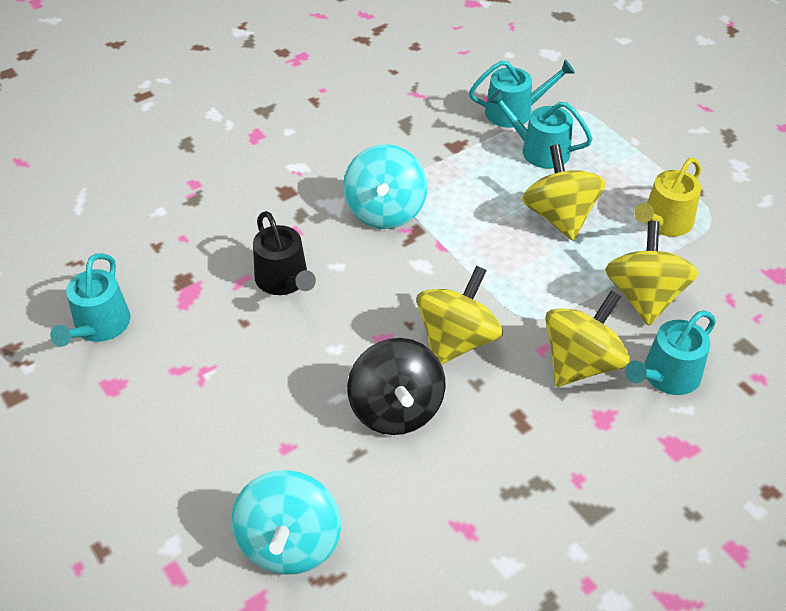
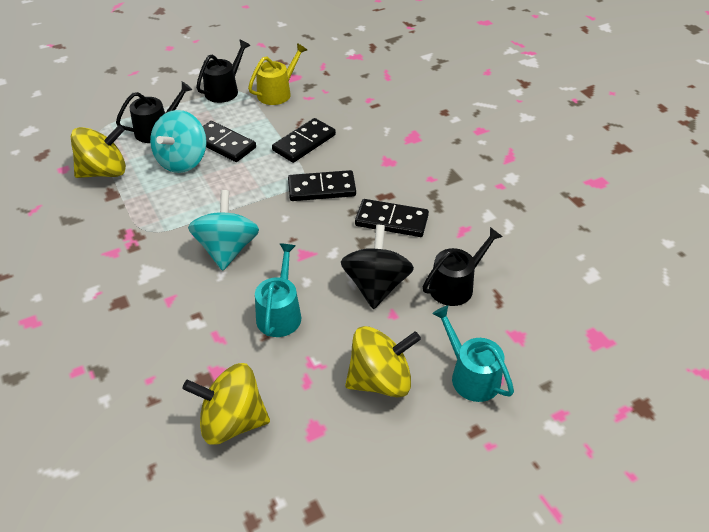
black domino: none = 0 -> [203,121,256,162] [272,118,336,163] [288,170,356,201] [355,199,429,237] = 4
black watering can: [253,211,316,295] = 1 -> [116,81,192,143] [196,40,251,103] [423,227,503,306] = 3
turquoise watering can: [50,253,130,347] [469,59,575,128] [488,89,593,169] [625,311,716,395] = 4 -> [255,243,301,337] [432,306,514,402] = 2
yellow spinning top: [417,266,503,365] [522,144,606,241] [545,290,630,387] [605,221,699,326] = 4 -> [71,125,126,178] [182,363,270,445] [345,326,421,397] = 3

